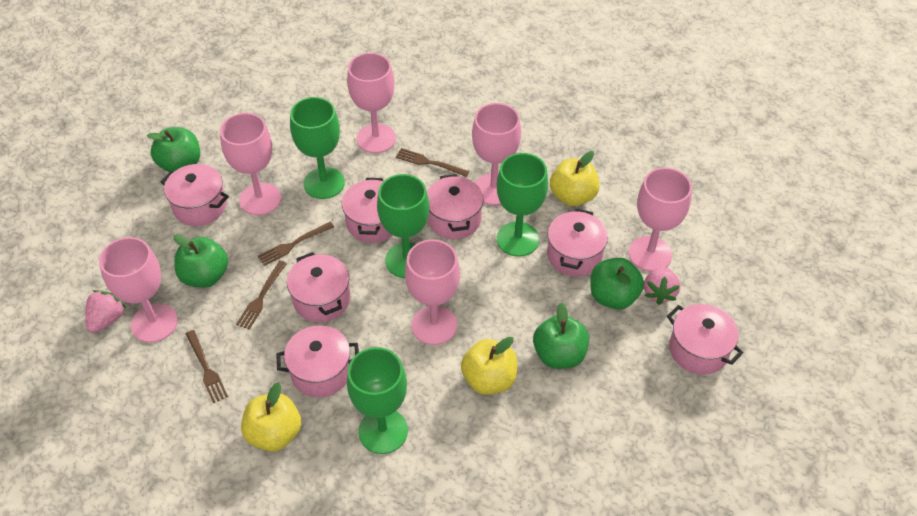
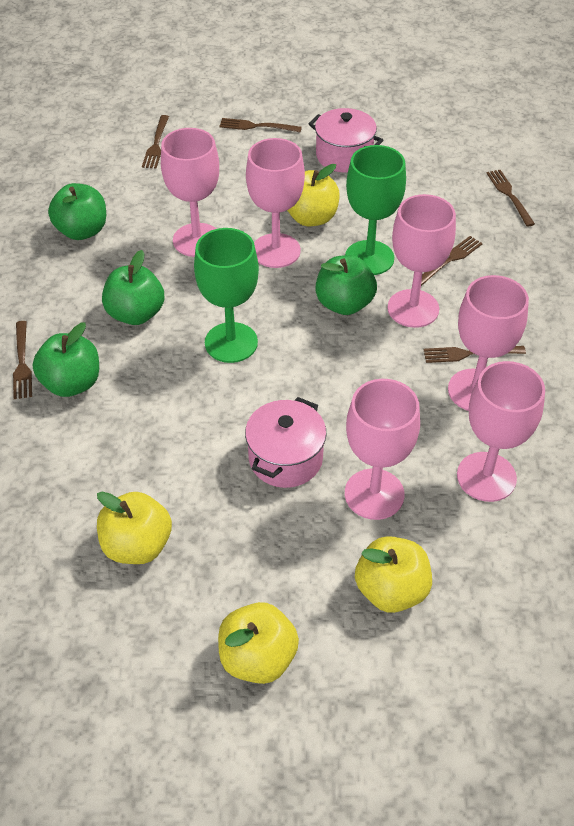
brown fork: [186,330,228,403] [236,261,287,330] [258,222,334,266] [396,148,469,177] = 4 -> [13,321,32,399] [142,115,169,169] [219,118,302,132] [421,236,483,286] [423,346,526,363] [487,170,535,226] = 6
green goblet: [290,97,345,199] [347,347,408,454] [377,174,429,278] [497,153,548,256] = 4 -> [194,228,259,363] [345,145,406,275] = 2
pink pot: [161,164,229,226] [276,325,359,398] [287,252,350,322] [342,178,392,243] [427,174,484,239] [547,209,608,276] [667,304,743,375] = 7 -> [245,397,327,488] [308,108,383,173] = 2
pink strawberry: [85,290,126,333] [644,266,680,305] = 2 -> none = 0
yellow apple: [241,382,301,452] [461,337,517,395] [550,151,600,206] = 3 -> [97,492,172,564] [218,602,299,684] [287,164,340,226] [355,536,432,613] = 4

